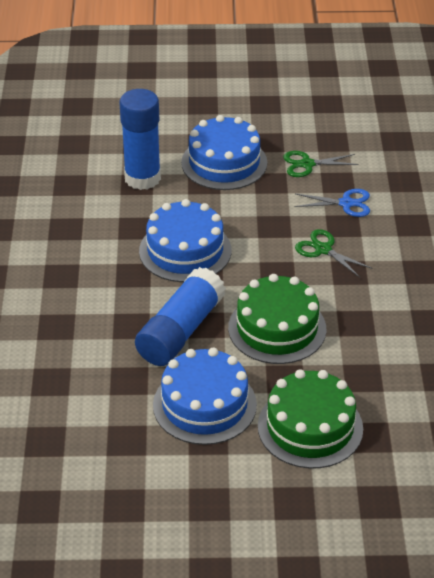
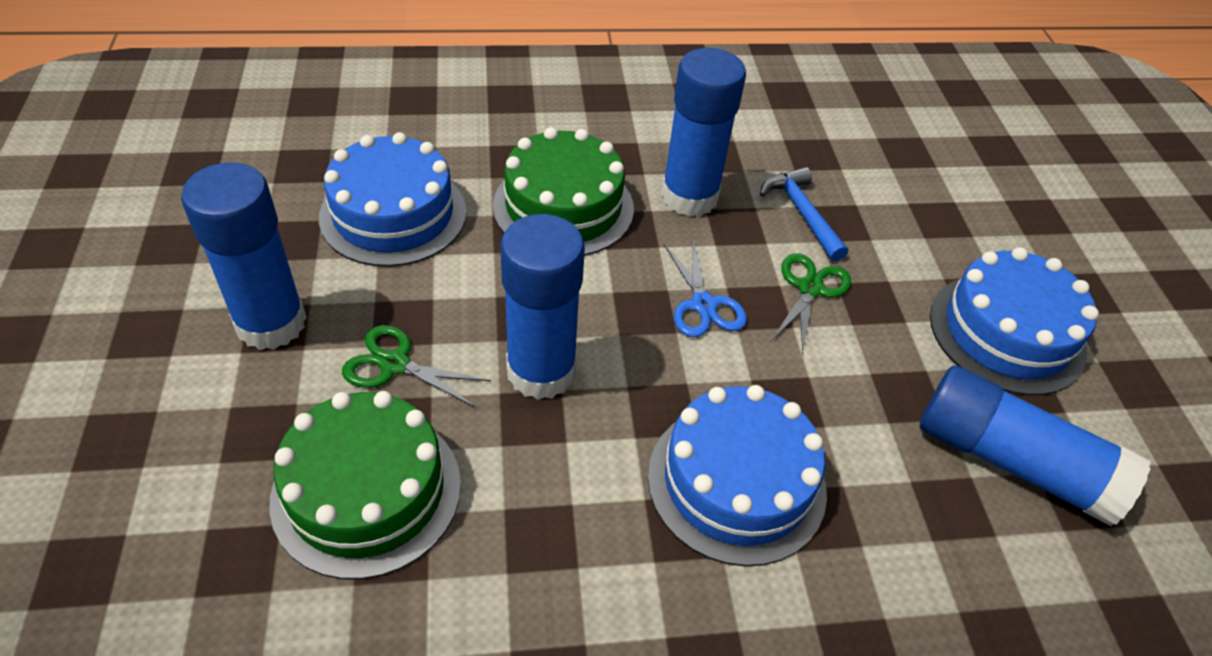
blue glue stick: [120,89,161,190] [135,267,226,366] = 2 -> [181,162,307,350] [500,214,585,400] [661,48,746,217] [920,366,1151,526] = 4
blue hammer: none = 0 -> [760,167,848,262] = 1

